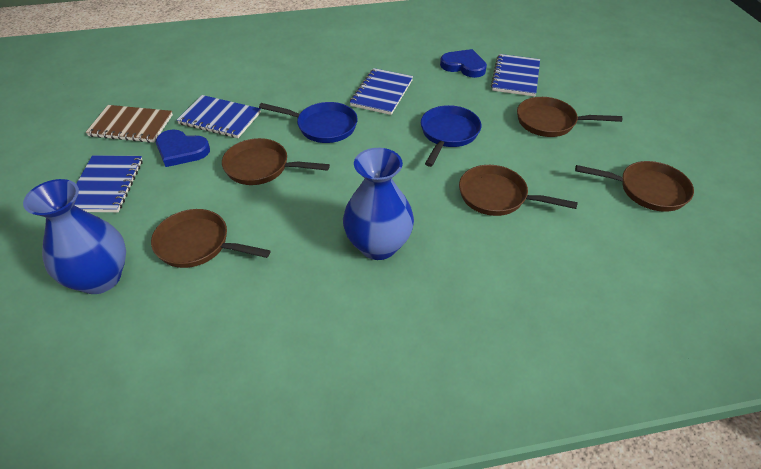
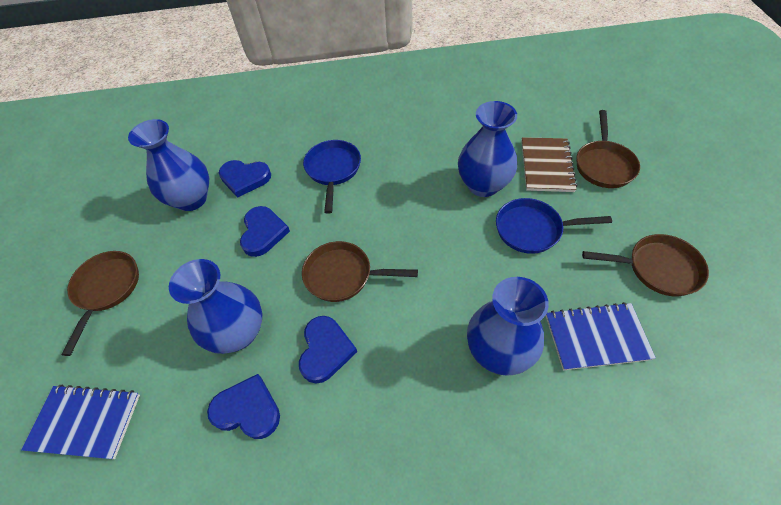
blue heart: [156,129,210,167] [440,49,487,78] = 2 -> [207,374,280,439] [219,160,271,198] [240,206,290,257] [299,316,357,383] = 4
blue notebook: [74,155,143,212] [177,95,261,138] [350,68,413,115] [491,54,540,97] = 4 -> [21,385,140,459] [546,302,656,370] = 2
blue vase: [23,179,126,294] [343,148,414,260] = 2 -> [128,119,209,211] [169,259,262,354] [458,101,517,197] [467,277,549,376] = 4
brown pan: [151,209,270,268] [222,138,330,185] [459,165,578,216] [517,97,622,137] [575,161,694,212] = 5 -> [62,251,139,356] [302,241,418,302] [577,110,640,188] [582,234,709,296] = 4

